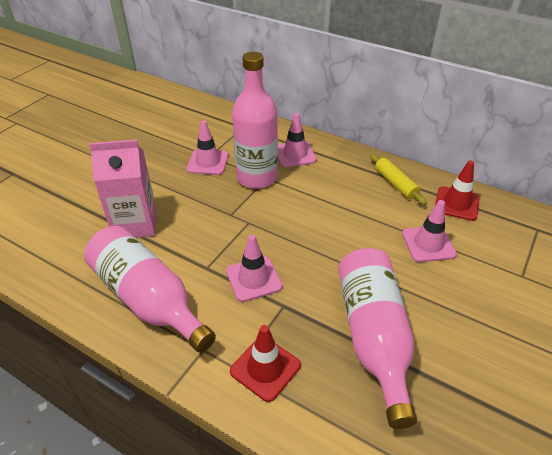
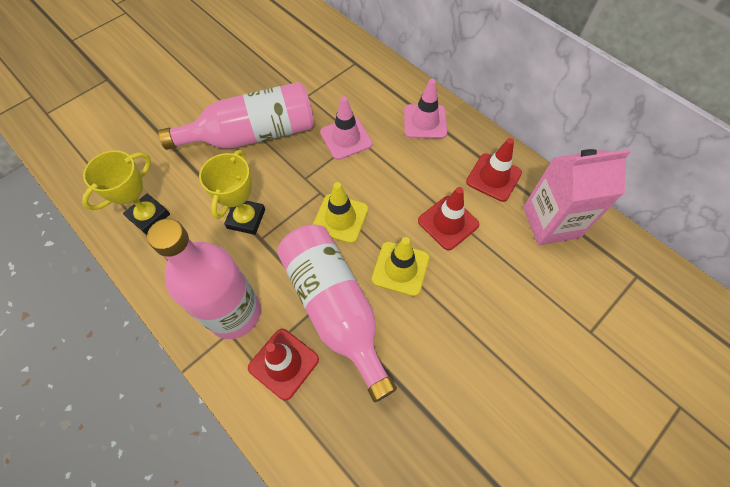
pink traffic cone: [187,120,229,175] [226,235,282,302] [278,113,317,167] [402,200,457,262] = 4 -> [320,96,373,160] [404,79,447,139] = 2
red traffic cone: [230,325,301,402] [435,160,480,221] = 2 -> [248,329,319,400] [418,187,479,250] [466,138,522,202] = 3
yellow rolling pin: [370,154,427,205] = 1 -> none = 0
yellow traffic cone: none = 0 -> [313,182,368,244] [372,237,429,296] = 2
yellow trophy: none = 0 -> [82,150,170,235] [199,150,265,235] = 2

